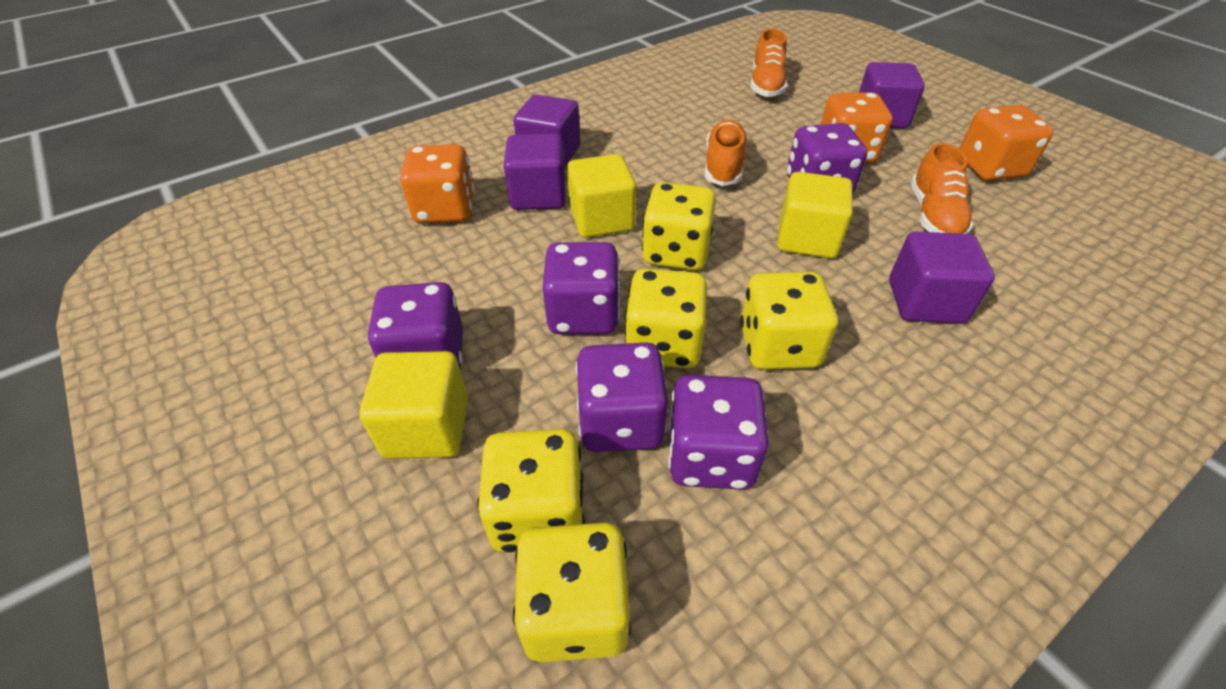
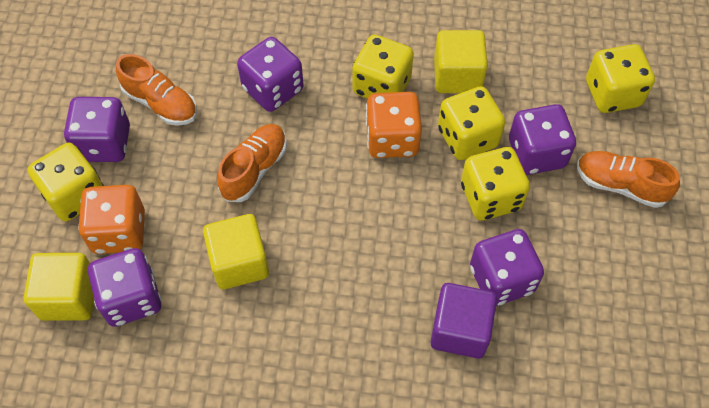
orange dice: [400,144,474,224] [820,92,892,163] [959,105,1053,181] = 3 -> [78,185,145,254] [366,92,422,158] = 2
purple cube: [504,134,566,210] [513,94,580,167] [859,62,925,129] [889,232,995,324] = 4 -> [430,283,497,358] = 1

